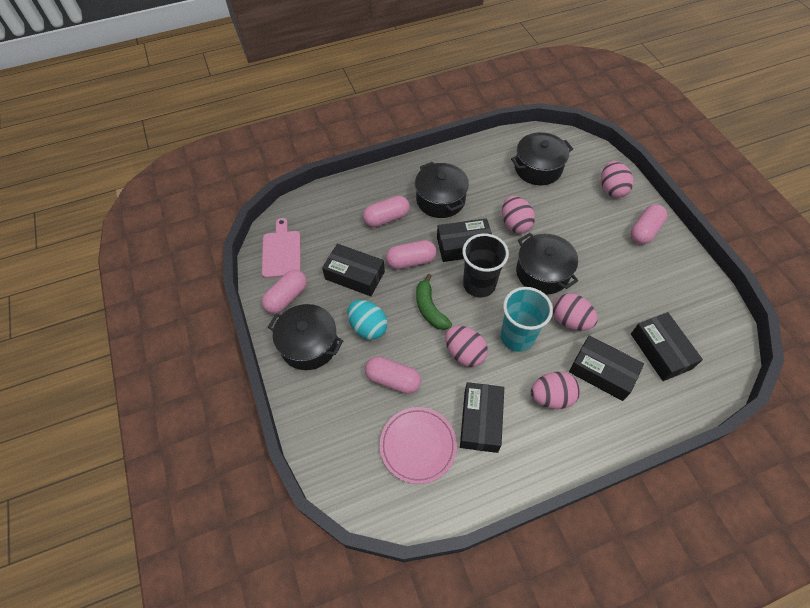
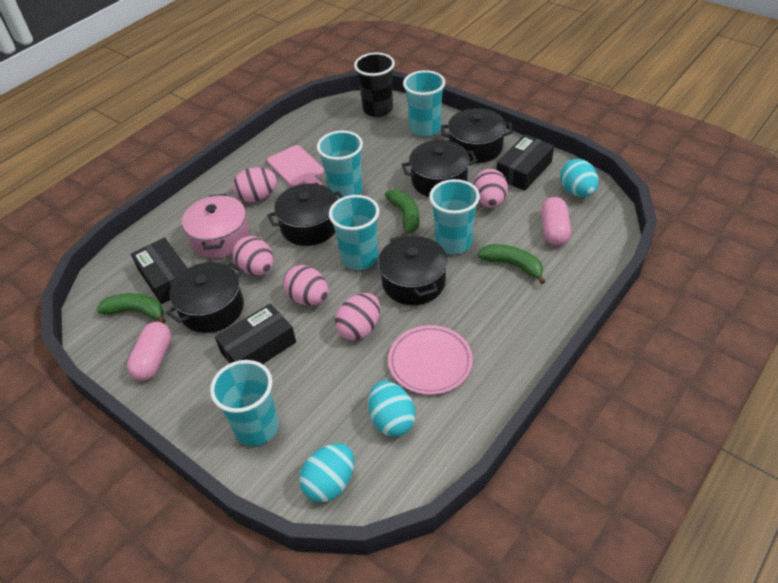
black box: [322,244,385,296] [437,218,492,262] [460,382,504,453] [569,335,644,401] [631,312,703,381] = 5 -> [131,237,187,304] [215,304,296,364] [496,134,554,191] = 3
black pot: [268,304,343,370] [415,162,469,218] [511,132,573,185] [516,233,578,295] = 4 -> [166,262,244,333] [267,184,343,246] [378,234,448,305] [402,140,477,197] [441,108,513,163] = 5
green banana: [416,273,452,330] = 1 -> [96,293,166,324] [385,190,419,236] [477,244,545,284] = 3
pink capsule: [262,270,307,314] [363,196,410,227] [365,357,421,394] [386,240,437,269] [631,204,667,244] = 5 -> [127,322,172,381] [541,197,571,246] = 2
pink pot: none = 0 -> [182,194,250,258] = 1
turquoise cup: [500,287,553,352] = 1 -> [210,360,279,446] [317,130,363,200] [329,195,380,270] [403,70,445,137] [429,179,480,254] = 5
turquoise egg: [348,300,387,340] = 1 -> [299,443,354,502] [368,381,416,437] [560,159,599,197] = 3

